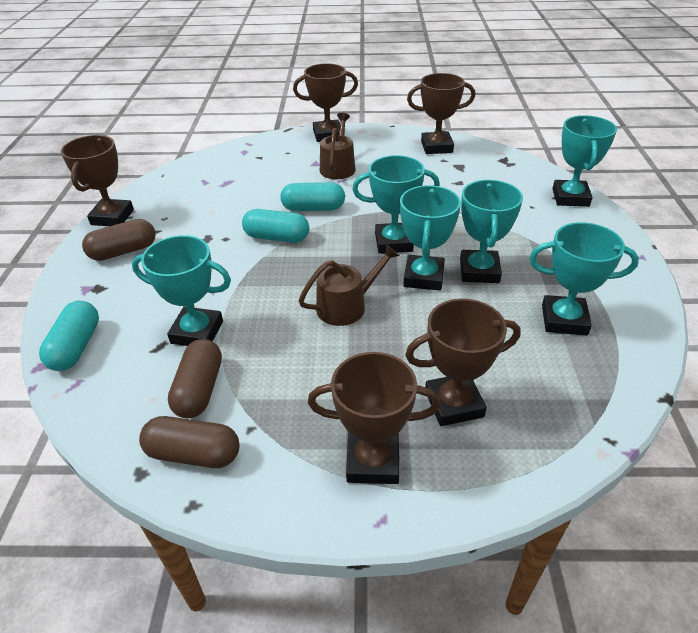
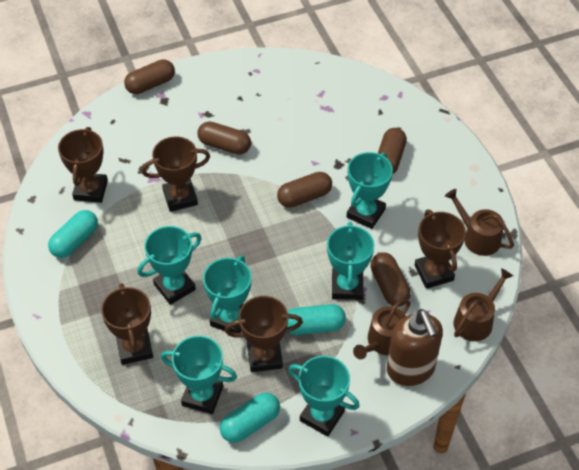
brown capsule: [82,219,156,261] [139,416,240,468] [168,339,222,418] = 3 -> [124,59,175,94] [198,122,251,155] [277,172,332,208] [370,252,411,307] [378,128,407,174] = 5
brown soap dispenser: none = 0 -> [387,309,443,386] = 1
brown watering can: [299,244,400,326] [320,113,355,179] = 2 -> [353,300,410,359] [445,189,514,256] [453,268,513,341] = 3

